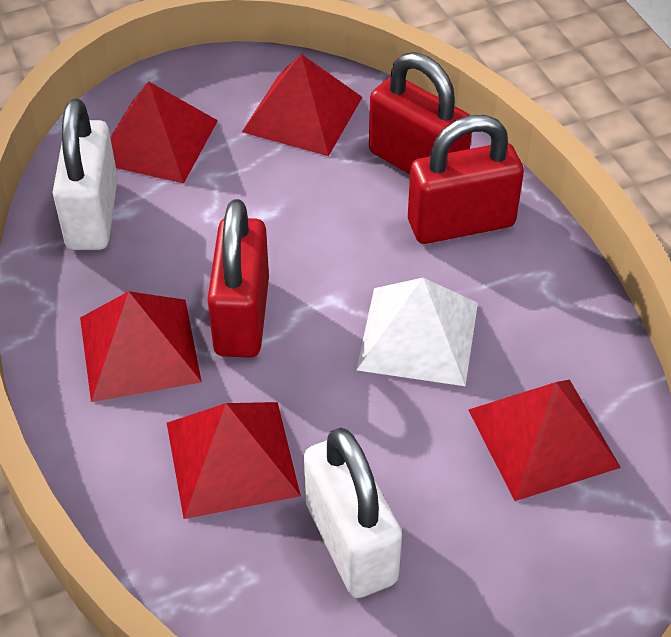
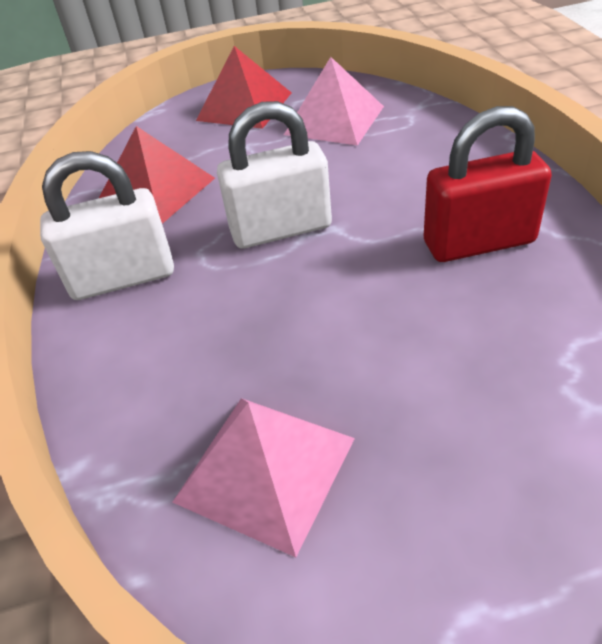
pink pyramid: none = 0 -> [172,398,355,557] [284,57,384,145] = 2
red padlock: [207,199,269,358] [369,52,472,175] [408,115,524,244] = 3 -> [424,106,552,262] = 1
red pyramid: [80,291,202,402] [110,81,218,184] [167,402,301,519] [242,54,362,156] [468,380,621,501] = 5 -> [99,126,215,224] [196,46,292,129] = 2
white pyramid: [356,278,478,386] = 1 -> none = 0

